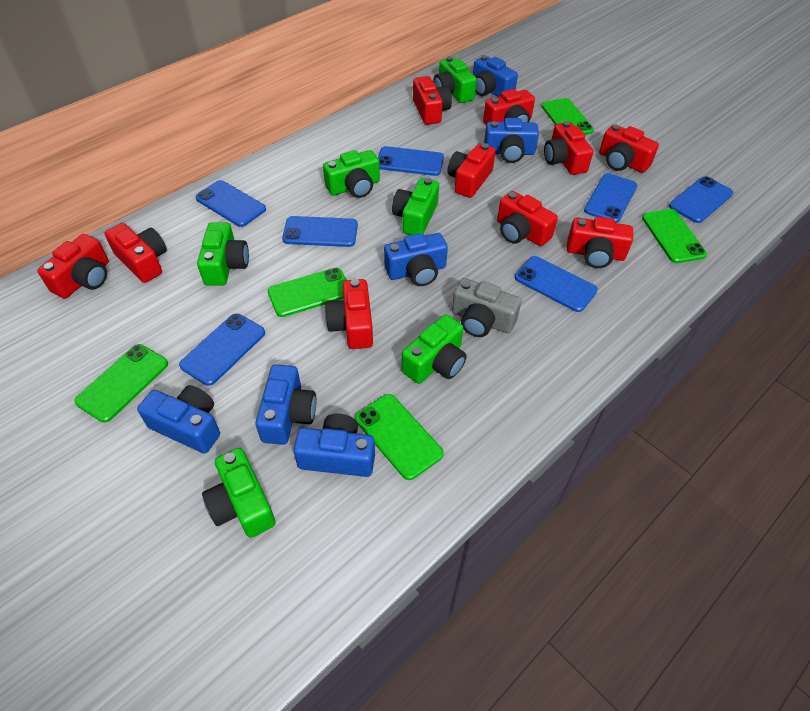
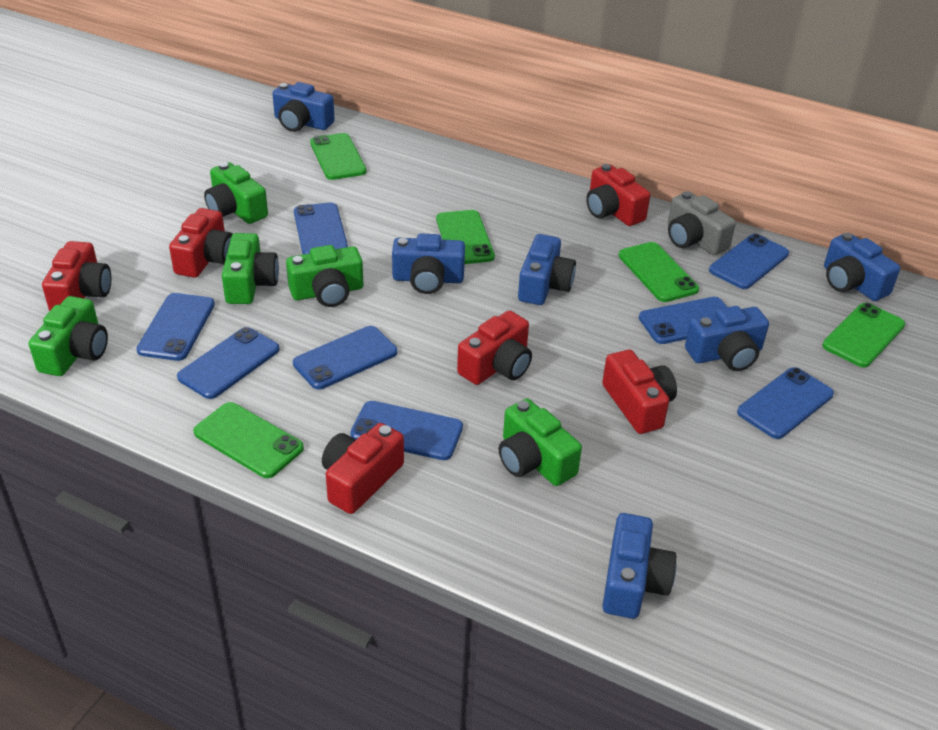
blue phone: [179,313,265,386] [195,180,266,227] [282,216,358,247] [378,146,444,176] [515,256,598,312] [584,173,637,223] [669,176,733,223] = 7 -> [136,293,215,361] [177,327,280,399] [293,326,397,390] [294,203,348,255] [350,401,463,460] [639,297,727,344] [709,234,789,289] [737,367,834,439] = 8
green camera: [197,222,249,286] [202,448,276,538] [323,150,380,198] [392,178,439,235] [402,314,467,384] [433,56,477,103] = 6 -> [29,296,108,376] [204,162,268,224] [222,233,279,304] [286,245,363,307] [499,398,582,486] = 5
red camera: [37,234,109,299] [105,223,167,283] [325,279,373,349] [413,76,452,125] [447,143,496,198] [483,89,535,125] [497,191,558,246] [544,121,593,175] [567,217,633,268] [599,124,659,173] = 10 -> [42,241,111,311] [169,208,233,278] [322,423,404,514] [457,311,532,385] [586,164,650,226] [602,350,677,434] = 6

